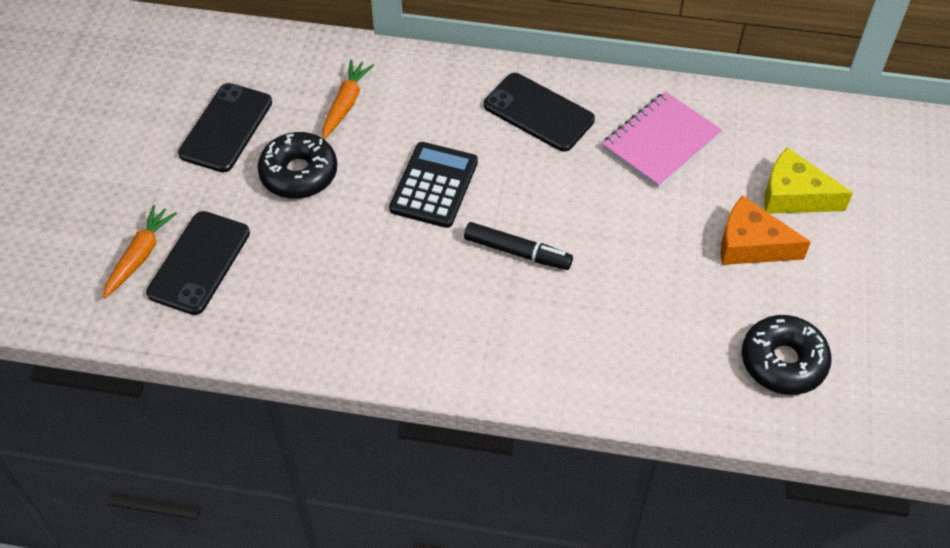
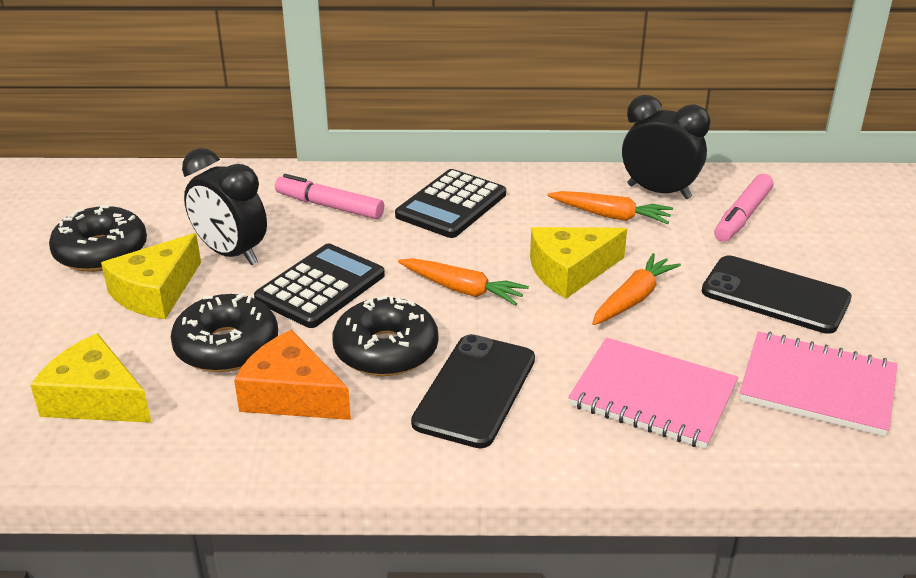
black calculator: [389,142,478,228] = 1 -> [254,244,385,328] [395,169,506,238] = 2
black clock: none = 0 -> [182,148,267,265] [622,95,711,199] = 2
black donut: [257,132,337,199] [742,315,832,395] = 2 -> [49,205,147,272] [171,293,278,372] [332,296,438,376] = 3
black marker: [464,222,573,270] = 1 -> none = 0
black phone: [146,211,250,315] [178,83,272,172] [484,73,595,152] = 3 -> [411,334,535,448] [702,255,852,334] = 2
orange carrot: [103,205,177,298] [322,59,374,139] = 2 -> [398,258,529,306] [548,191,673,224] [592,253,681,325] = 3
pink marker: none = 0 -> [275,174,384,219] [714,174,773,242] = 2
pink notebook: [602,91,722,188] = 1 -> [568,337,738,449] [739,331,897,437] = 2
yellow cheese: [764,147,853,214] = 1 -> [30,333,152,423] [101,233,201,319] [530,227,627,299] = 3

